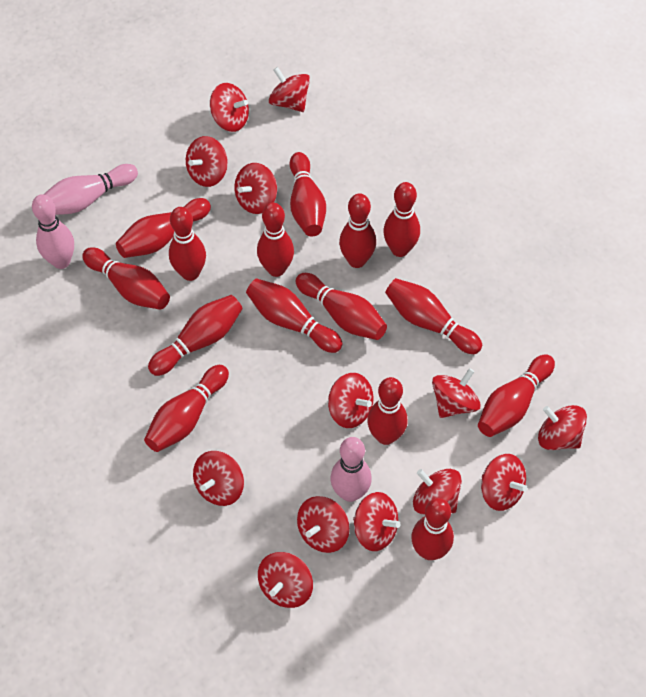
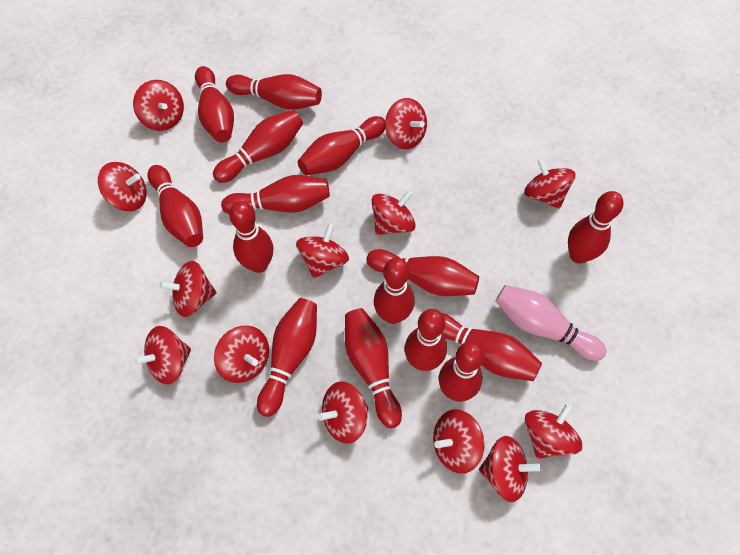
pink bowling pin: [32,194,74,269] [43,164,138,215] [331,437,372,502] = 3 -> [495,285,607,361] = 1

